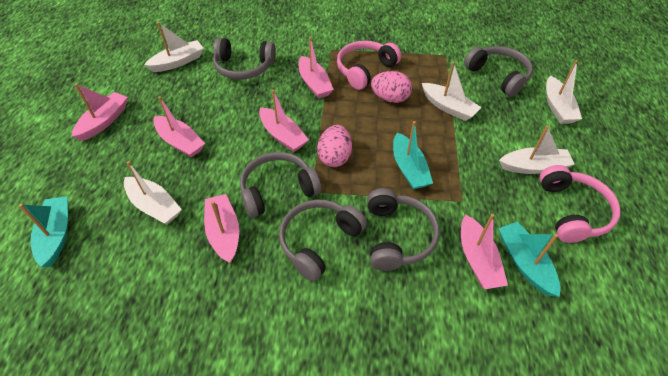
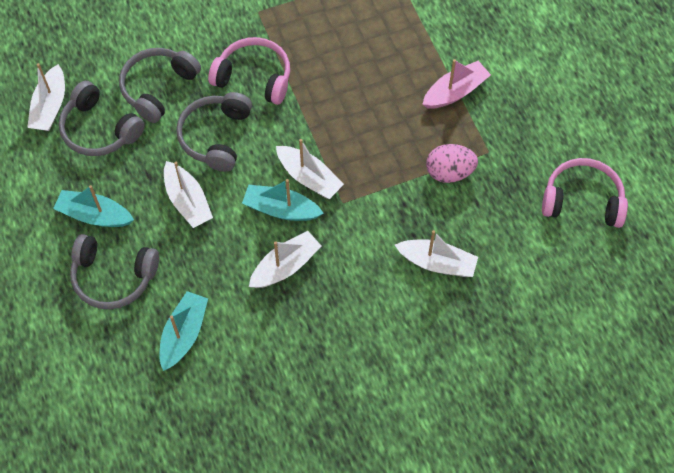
grey headphones: [213,38,276,79] [240,152,321,218] [279,200,367,281] [367,188,440,271] [464,46,533,97] = 5 -> [59,81,145,156] [70,234,159,309] [119,48,201,123] [176,92,252,172] = 4
pink boat: [72,84,128,141] [153,96,205,158] [204,194,239,263] [259,89,309,152] [299,37,334,98] [461,214,508,289] = 6 -> [422,59,491,109] = 1
pink egg: [317,125,352,167] [371,71,412,103] = 2 -> [426,144,478,183] = 1

